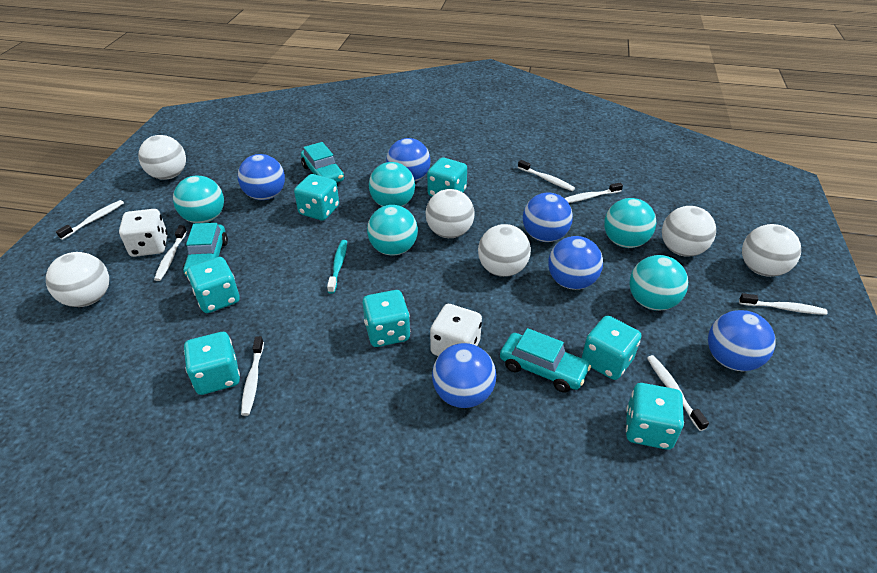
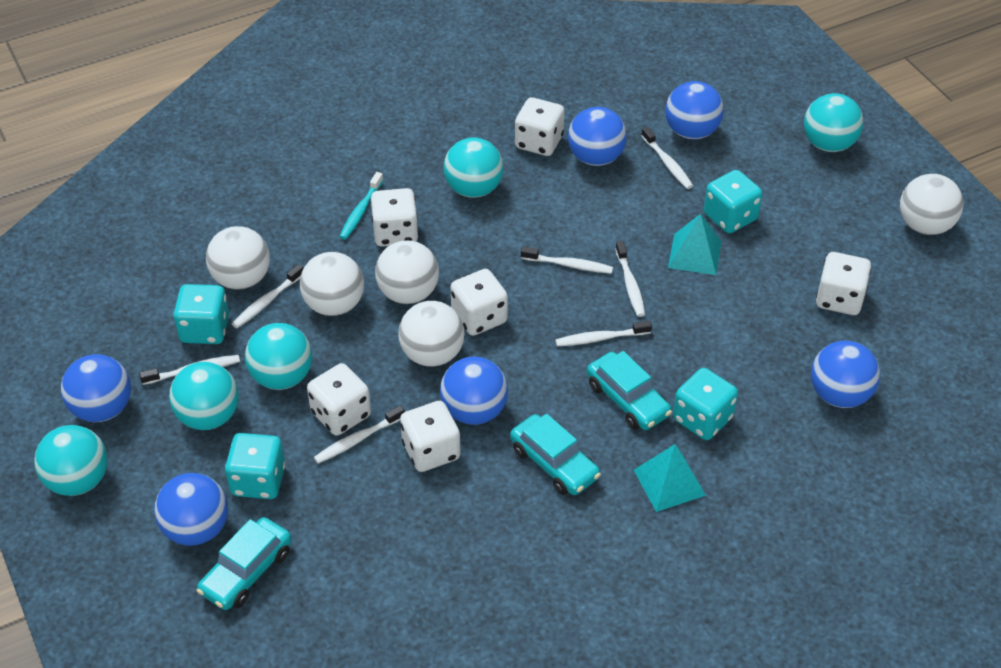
turquoise dice: [184,332,240,395] [187,257,240,313] [294,174,339,221] [362,290,410,347] [427,158,467,197] [582,316,641,380] [626,383,684,450] = 7 -> [173,284,229,344] [225,433,286,499] [673,368,738,440] [704,170,763,233] = 4
turquoise pyramid: none = 0 -> [634,444,706,512] [668,214,721,275] = 2
white ball: [46,252,109,307] [138,135,186,180] [425,189,475,238] [478,224,531,277] [662,206,716,257] [742,224,801,277] = 6 -> [206,226,270,290] [300,252,364,316] [375,240,439,304] [398,301,464,367] [900,174,964,235] = 5
white dice: [119,209,168,257] [430,304,482,356] = 2 -> [307,363,371,436] [371,188,419,247] [400,401,461,472] [451,269,508,336] [515,97,564,156] [816,252,871,315] = 6

